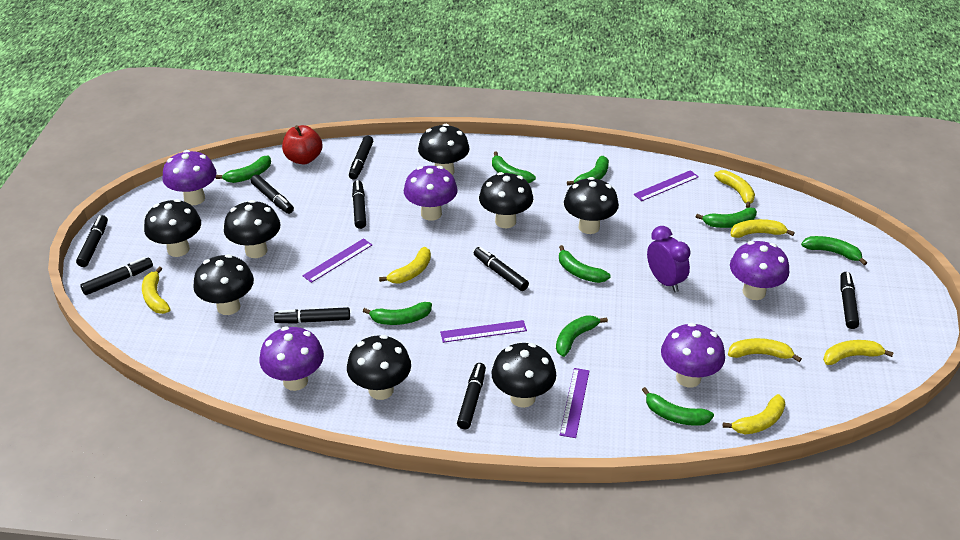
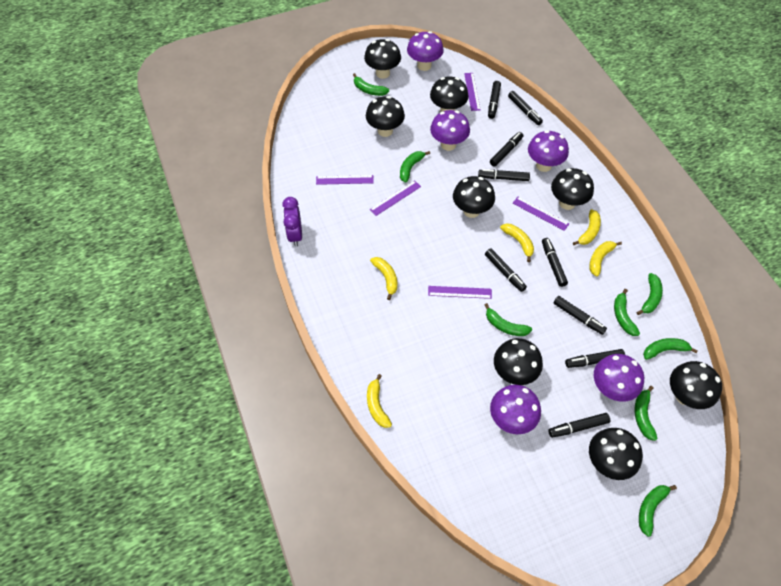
green banana: [215,156,271,183] [363,302,432,325] [492,151,536,183] [556,315,608,357] [559,245,610,283] [567,156,609,186] [642,387,714,426] [696,207,757,228] [801,236,867,265] = 9 -> [353,73,389,96] [400,151,430,183] [485,303,532,336] [614,289,640,336] [634,386,658,441] [636,273,663,315] [639,485,677,537] [643,338,698,360] = 8
purple ruler: [302,238,372,283] [440,320,527,343] [560,368,589,438] [633,170,699,201] = 4 -> [316,175,374,185] [370,180,421,216] [428,286,492,299] [464,73,481,111] [513,197,569,231] = 5
red apple: [282,125,323,164] = 1 -> none = 0
yellow banana: [142,267,170,314] [379,247,431,284] [714,170,755,208] [723,394,786,435] [728,338,802,362] [731,219,795,238] [823,340,894,365] = 7 -> [367,374,392,428] [370,257,397,300] [500,224,534,262] [573,209,601,245] [589,241,622,277] = 5

